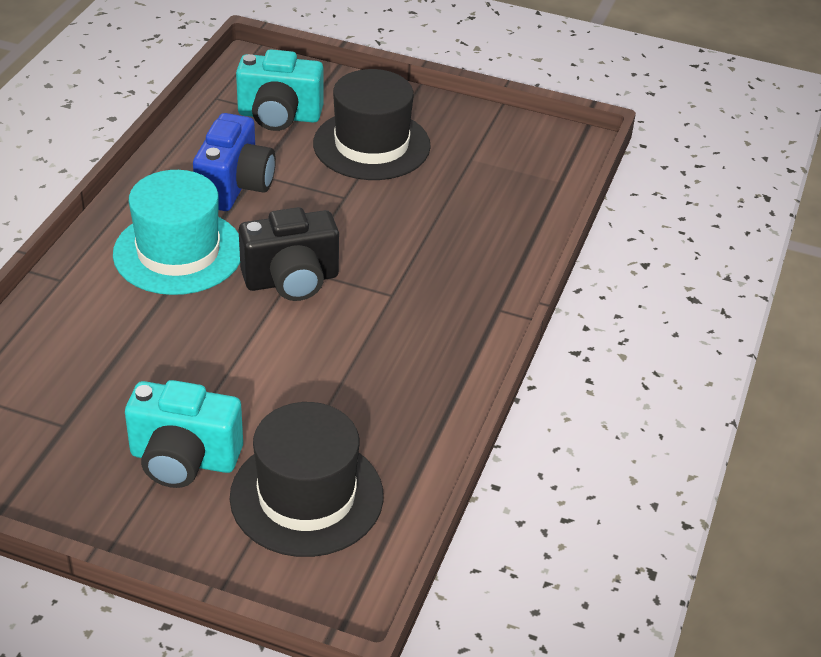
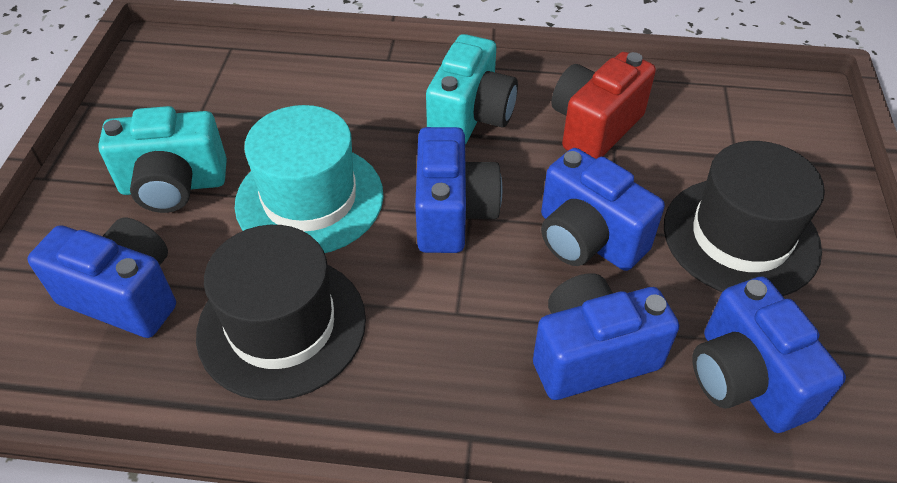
black camera: [239,207,339,301] = 1 -> none = 0
blue camera: [193,113,276,211] = 1 -> [27,218,176,338] [415,127,502,253] [533,273,679,400] [541,148,665,271] [692,277,846,433] = 5
red camera: none = 0 -> [551,52,656,159] = 1

